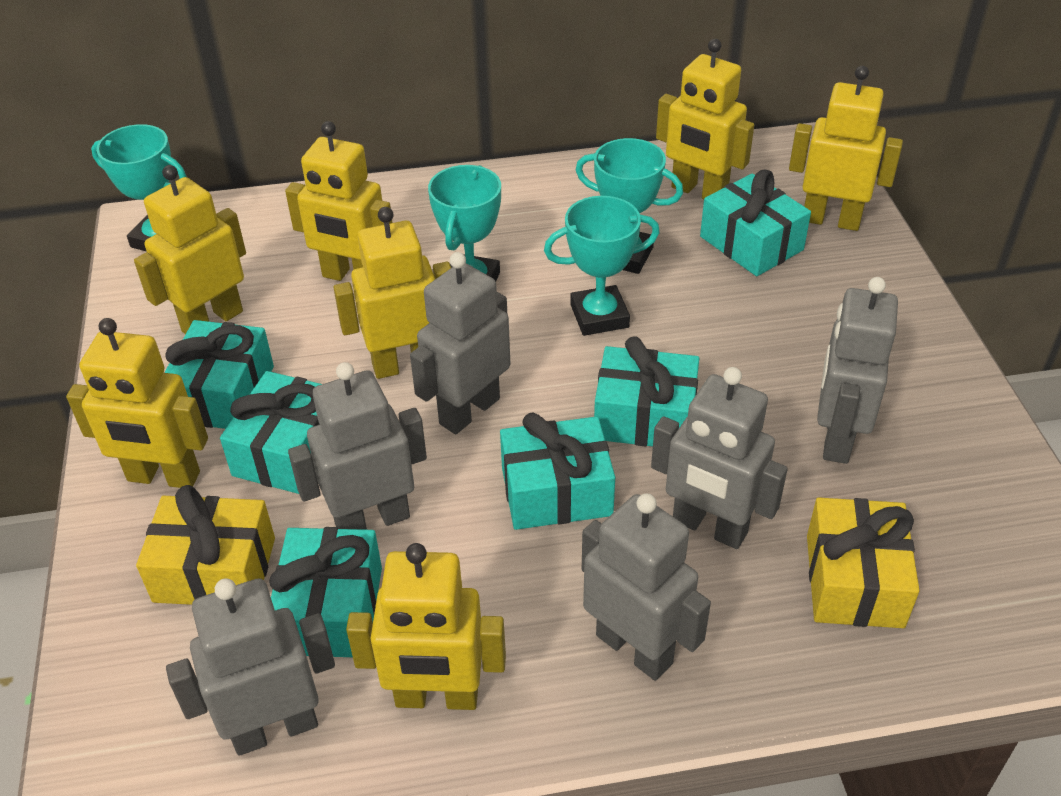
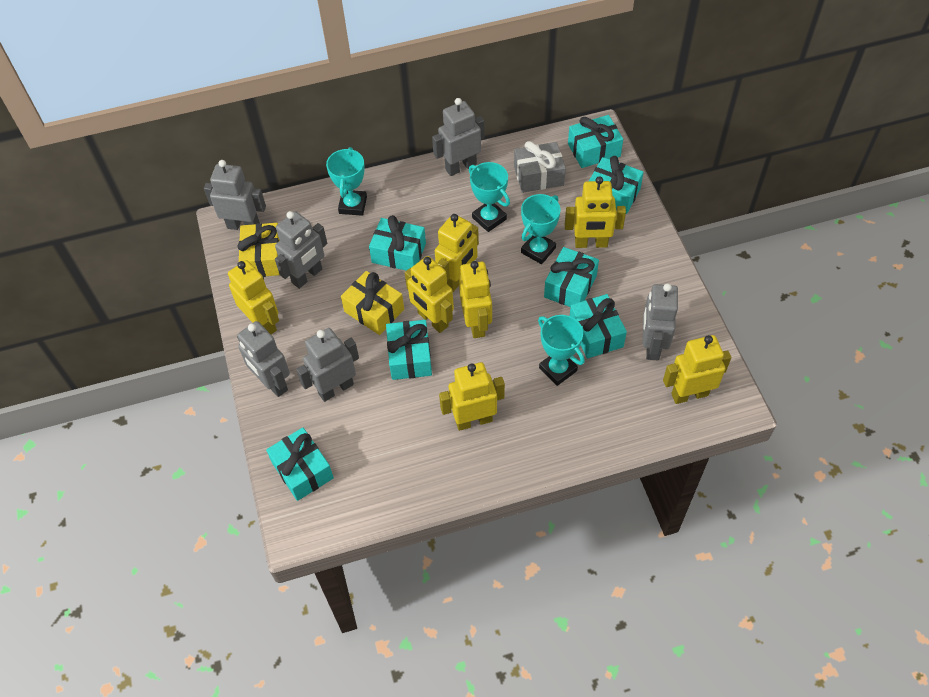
grey gift: none = 0 -> [514,141,566,193] = 1
turquoise gift: [164,320,274,429] [220,371,322,494] [269,527,382,657] [500,412,615,530] [594,336,699,446] [700,170,811,276] = 6 -> [266,427,334,501] [369,215,426,271] [386,320,432,380] [544,247,599,307] [568,115,623,168] [570,294,627,359] [589,156,644,214] = 7

